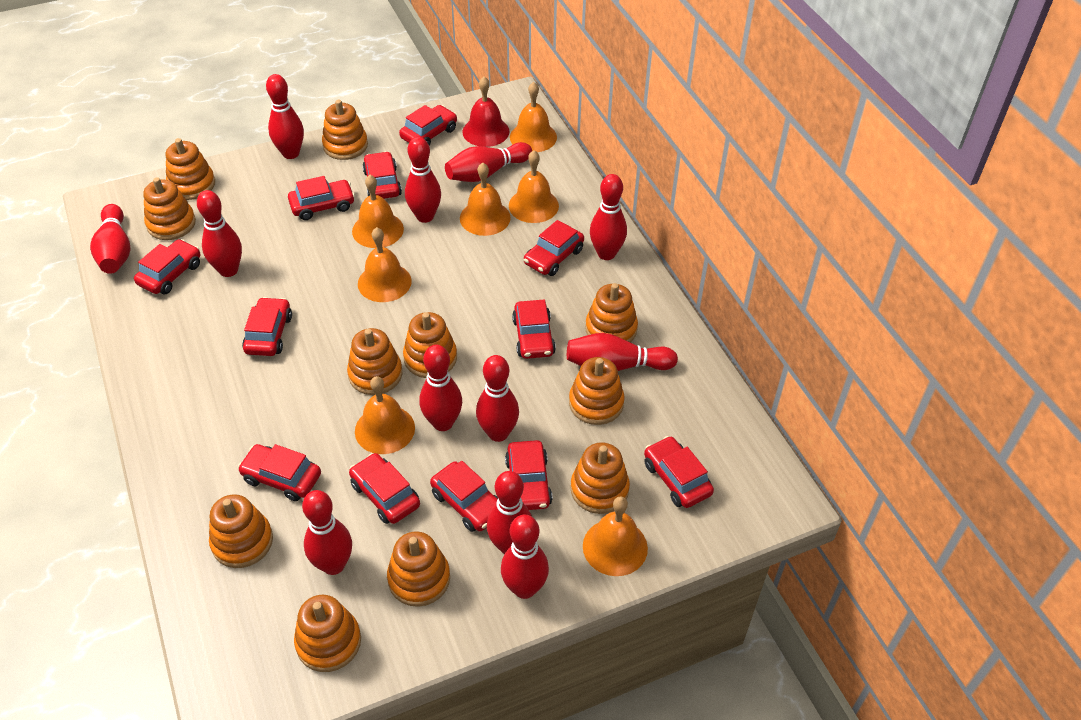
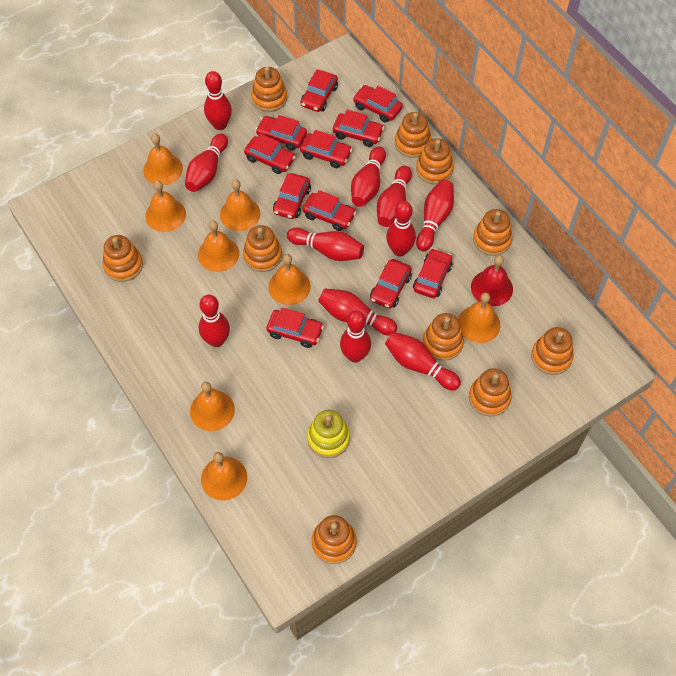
orange bell: [352,175,404,248] [355,376,415,454] [358,227,412,302] [460,163,511,236] [509,150,559,223] [510,82,557,152] [583,496,648,576] = 7 -> [143,134,183,186] [145,180,186,232] [190,382,235,431] [198,221,239,272] [201,452,247,500] [220,179,261,231] [268,254,311,305] [458,292,500,343] = 8
orange stacking toy: [143,177,196,240] [166,138,215,200] [209,494,273,568] [294,595,361,672] [322,100,368,160] [347,328,402,395] [387,531,450,607] [403,312,457,378] [569,357,625,425] [570,442,630,514] [585,283,638,342] = 11 -> [103,235,143,282] [243,225,282,272] [251,67,287,112] [312,515,357,564] [395,112,432,158] [416,138,454,184] [423,313,464,361] [469,369,512,417] [473,209,512,256] [531,327,574,375] = 10
red bowling pin: [90,204,130,274] [197,190,242,277] [266,74,304,159] [302,490,352,575] [405,137,441,223] [419,344,462,431] [445,142,532,182] [476,355,519,442] [487,471,532,554] [501,515,549,599] [567,333,678,371] [590,174,627,260] = 12 -> [185,134,228,192] [199,295,230,347] [204,71,232,130] [287,228,364,261] [318,288,397,336] [340,311,371,363] [351,147,386,207] [377,166,412,227] [385,332,461,390] [386,201,416,257] [416,179,454,251] = 11
red car: [134,239,200,295] [238,444,321,501] [242,297,292,356] [288,176,355,220] [349,453,420,524] [362,151,402,199] [399,105,457,146] [430,461,498,532] [505,440,552,510] [512,300,556,359] [524,220,584,276] [644,436,714,508] = 12 -> [244,133,296,174] [255,115,307,151] [266,307,324,348] [273,173,311,219] [300,130,352,168] [301,69,338,112] [302,190,356,231] [333,110,384,147] [353,85,403,122] [370,259,412,309] [413,248,453,298] = 11
yellow stacking toy: none = 0 -> [307,410,350,458] = 1

